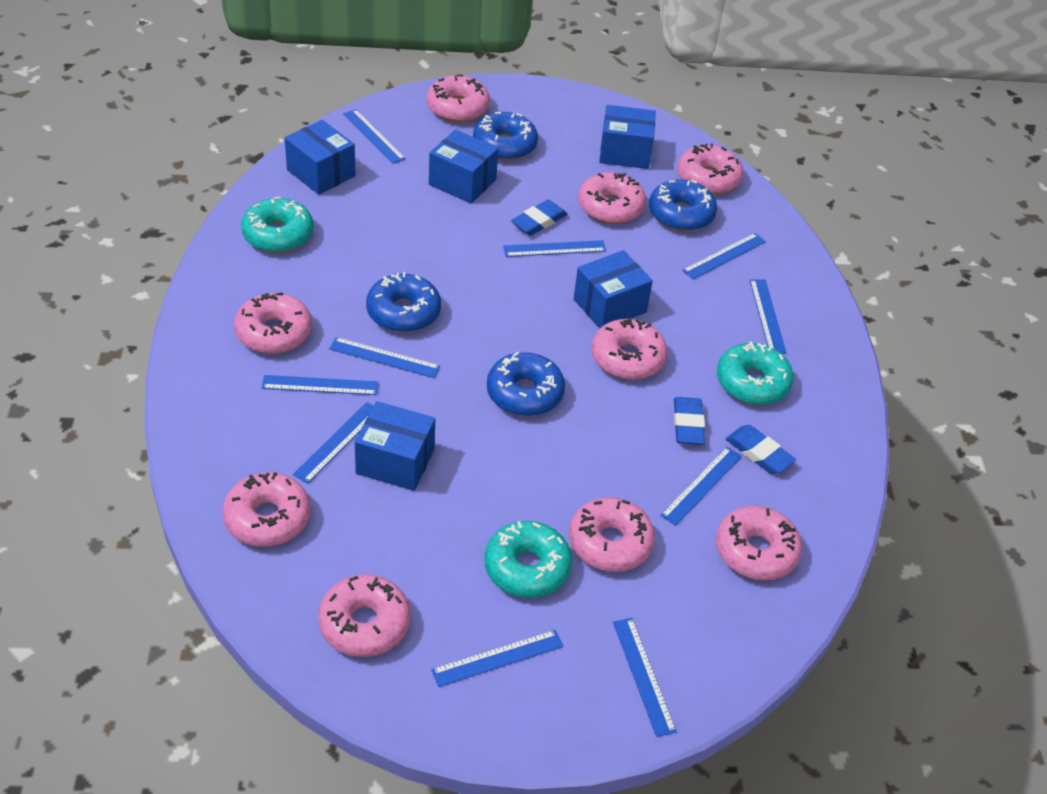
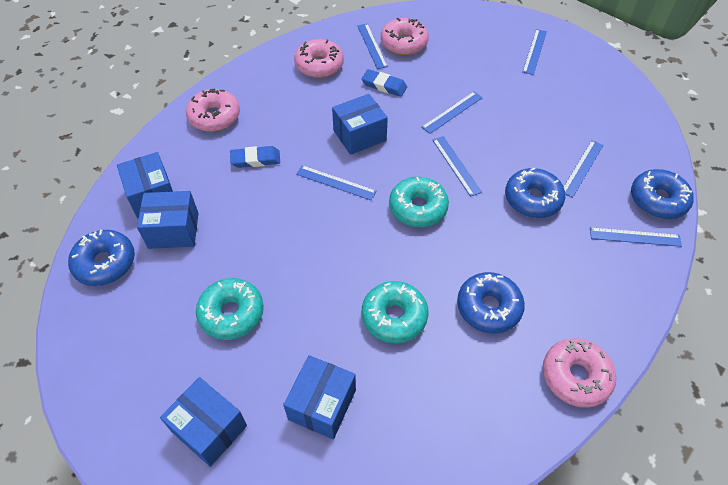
blue eraser: [511,200,567,236] [674,397,705,445] [726,425,796,474] = 3 -> [230,146,280,168] [361,69,407,97] = 2
blue ruler: [262,375,379,395] [293,402,373,484] [329,337,440,378] [343,109,406,164] [431,630,563,687] [503,240,606,257] [613,618,677,737] [660,447,742,526] [682,233,766,279] [750,279,786,354] = 10 -> [296,165,377,201] [357,24,388,69] [421,92,483,134] [433,136,482,197] [523,29,547,75] [564,140,603,198] [590,227,682,247] = 7
pink donut: [222,472,311,547] [234,292,312,354] [318,574,410,657] [427,74,490,122] [569,497,655,572] [578,172,646,224] [592,317,667,380] [677,143,743,194] [716,506,802,580] = 9 -> [186,88,240,131] [294,39,344,78] [381,18,429,55] [543,338,616,408] = 4

